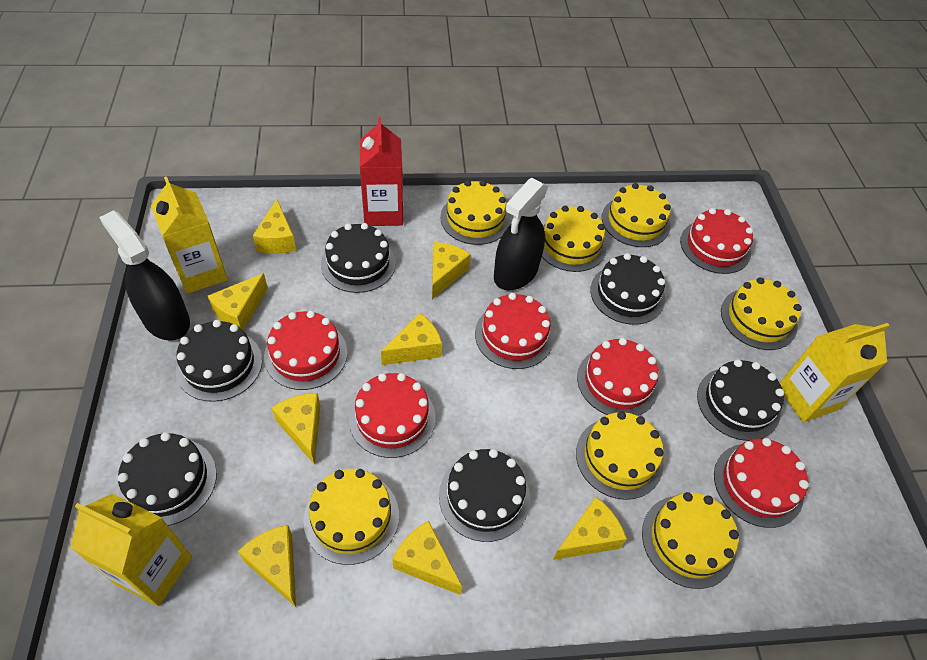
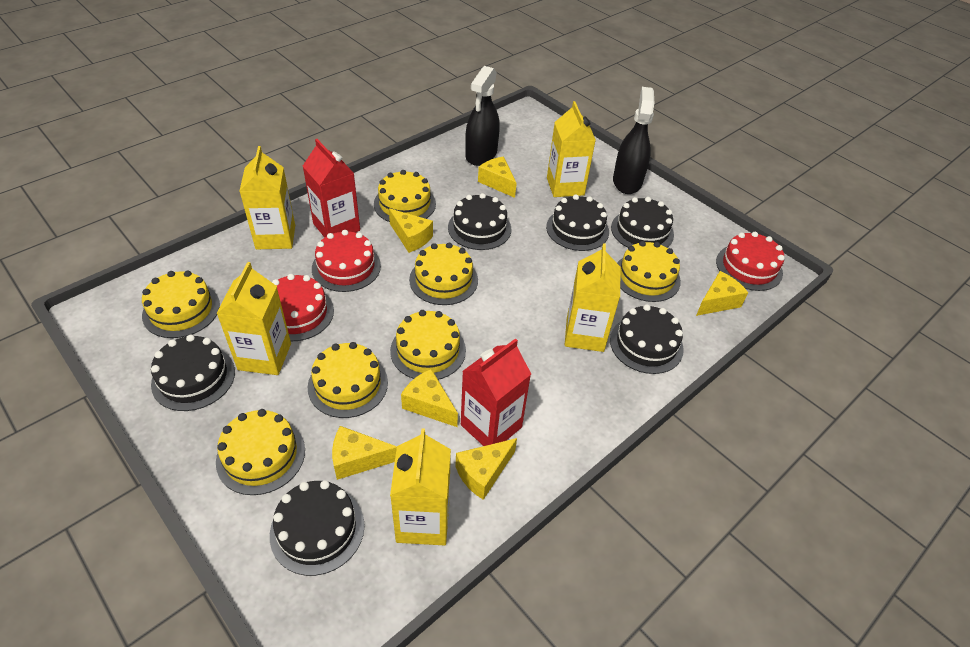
red cake: [264,310,348,390] [349,373,436,458] [475,293,554,369] [577,338,659,416] [680,208,753,274] [714,438,809,528] = 6 -> [272,274,334,341] [312,230,381,292] [716,232,785,291] = 3
red carton: [360,117,403,226] = 1 -> [303,139,360,237] [461,338,531,446] = 2
yellow carton: [70,494,192,606] [151,177,228,294] [780,323,889,422] = 3 -> [216,262,291,375] [240,146,295,249] [390,428,451,545] [547,101,596,197] [565,243,621,352] = 5
yellow cheese: [208,273,268,330] [238,525,296,607] [253,199,296,254] [271,393,321,465] [381,313,442,365] [392,521,462,595] [432,242,471,299] [553,497,627,560] = 8 -> [332,426,397,480] [389,208,433,253] [401,369,458,427] [455,438,517,500] [478,157,517,198] [696,271,748,316] = 6

